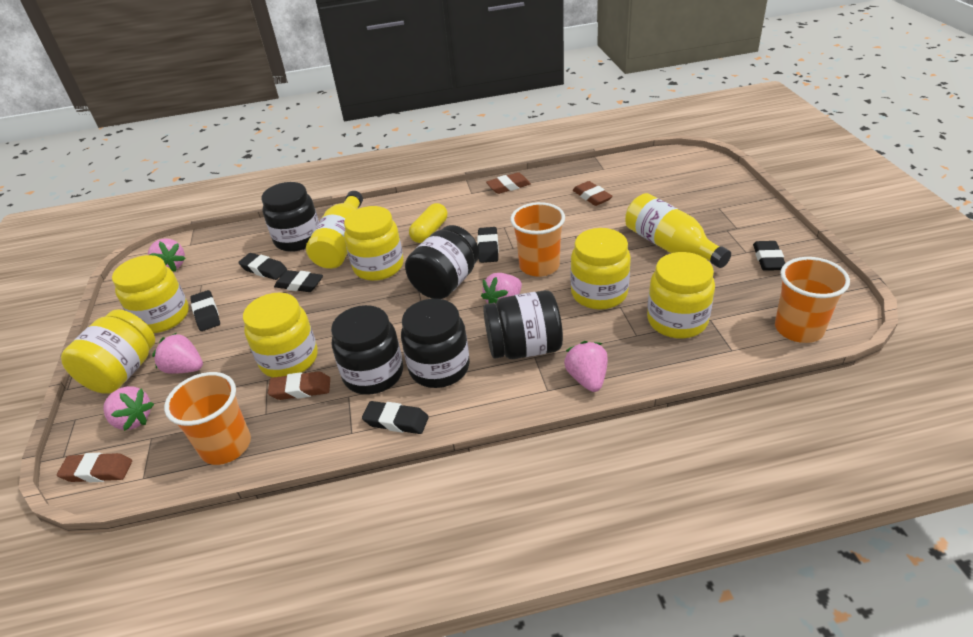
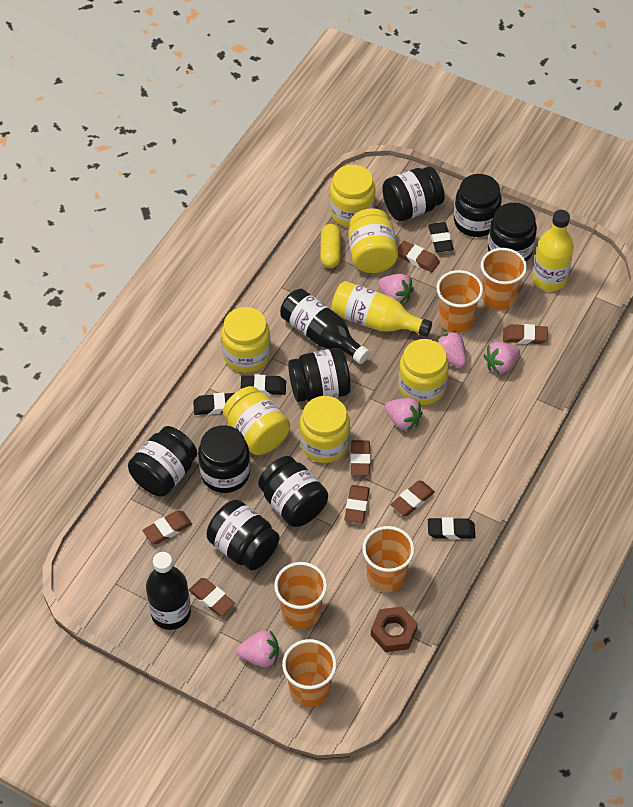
black bottle: none = 0 -> [146,552,191,630] [280,289,370,364] = 2
black eraser: [190,290,220,331] [238,253,287,280] [274,270,323,292] [362,401,429,434] [477,227,499,263] [753,241,785,271] = 6 -> [193,393,234,415] [241,374,286,395] [428,222,454,252] [428,517,475,539] = 4
black jar: [261,182,319,252] [331,305,403,395] [401,299,470,388] [405,225,479,299] [483,290,563,359] = 5 -> [128,426,197,496] [198,425,250,493] [207,500,279,570] [258,456,328,527] [288,348,351,402] [382,167,445,221] [454,174,502,237] [488,203,537,262] = 8
brown eraser: [57,453,132,482] [268,371,330,400] [486,172,531,194] [573,181,613,206] = 4 -> [142,510,192,544] [189,578,235,616] [344,485,370,523] [350,440,371,476] [391,481,435,516] [397,241,440,272] [503,324,548,344] = 7
brown nut: none = 0 -> [371,606,418,652] = 1
orange cup: [164,372,251,465] [510,202,565,277] [775,257,850,343] = 3 -> [274,562,327,629] [282,639,337,707] [362,526,415,592] [437,270,483,333] [481,248,527,310] = 5

